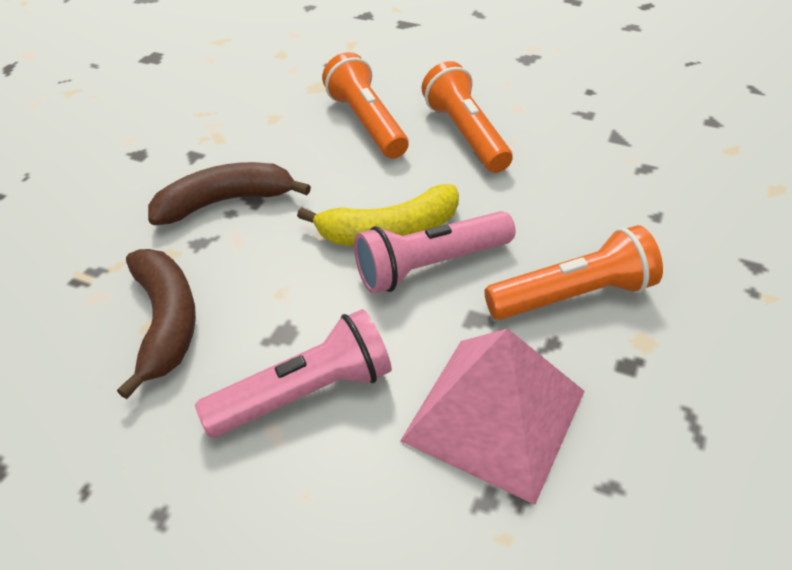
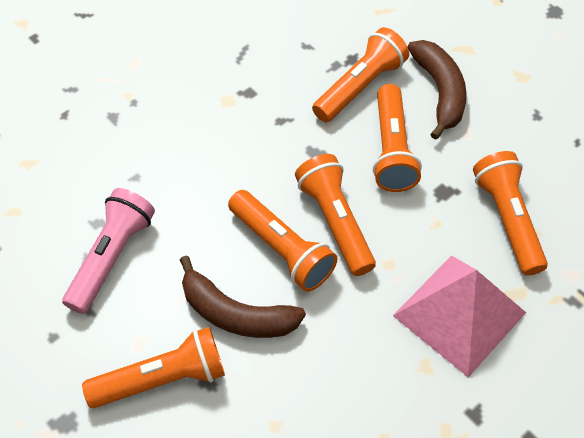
orange flashlight: [322,52,409,159] [421,61,513,173] [484,225,663,320] = 3 -> [82,327,225,408] [228,190,337,292] [295,154,376,276] [312,27,409,122] [373,84,422,192] [473,151,548,276] = 6
pink flashlight: [195,309,392,438] [354,211,515,294] = 2 -> [62,188,155,314] = 1
yellow banana: [297,184,459,246] = 1 -> none = 0

